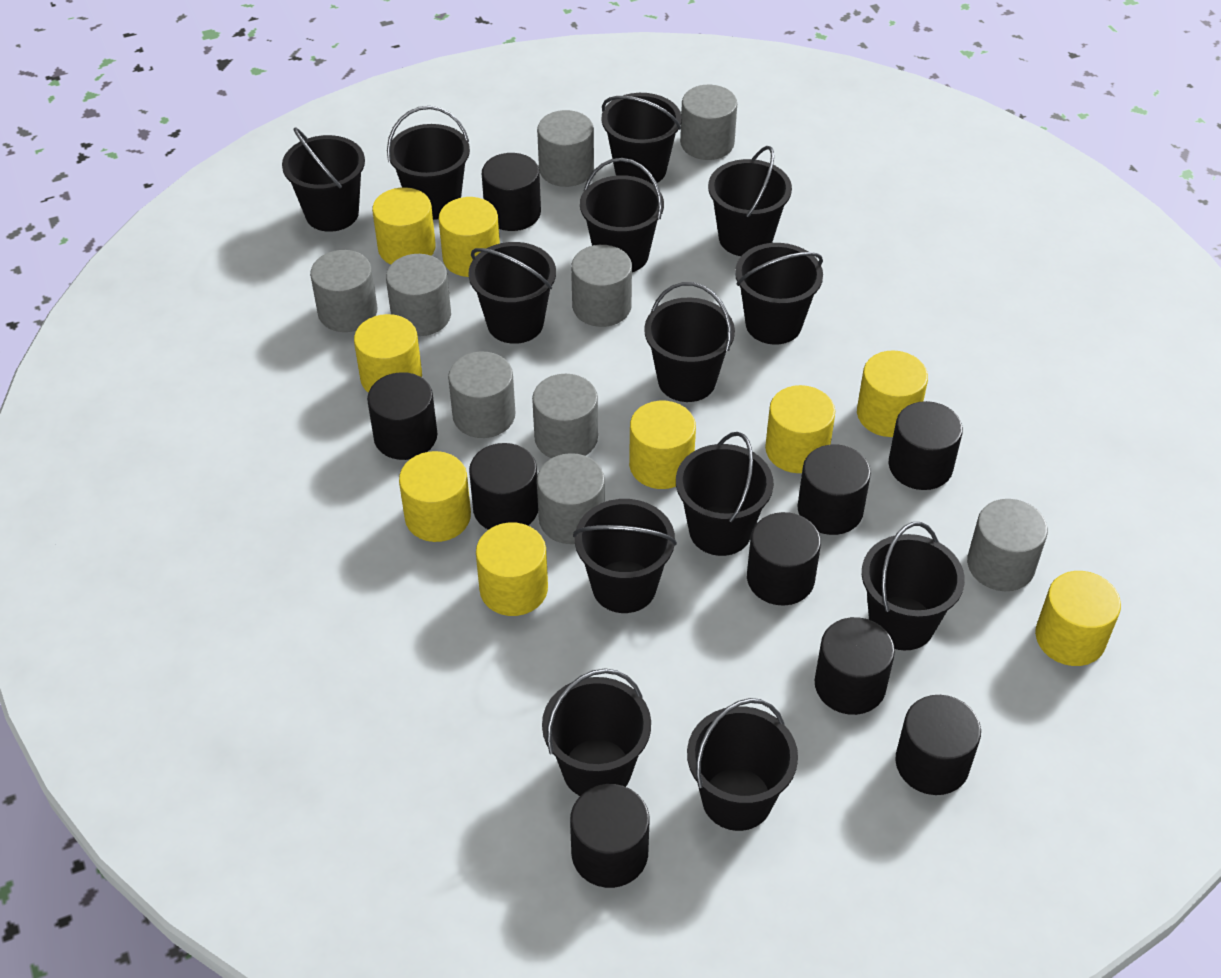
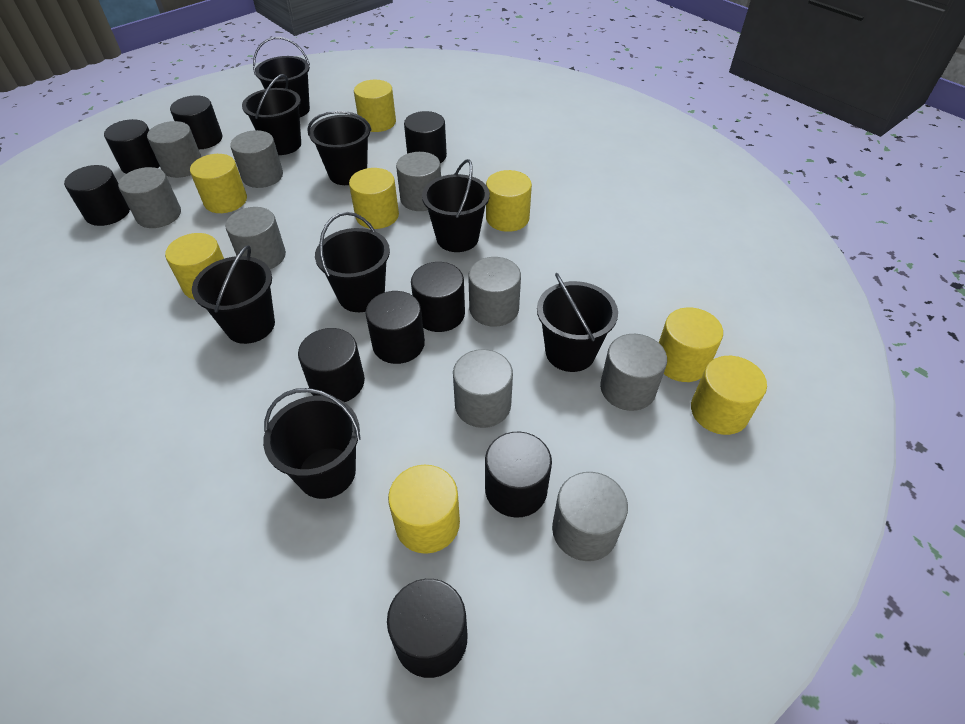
black bucket: [282,127,365,232] [387,106,470,220] [468,242,556,344] [542,668,651,796] [573,499,677,613] [580,158,664,272] [601,93,682,184] [644,282,735,402] [676,432,773,556] [687,698,798,831] [708,146,792,256] [735,243,823,345] [862,522,965,651] = 13 -> [192,245,275,344] [242,74,301,155] [253,37,310,117] [263,388,361,499] [307,111,372,185] [315,212,390,312] [422,159,490,252] [537,273,618,372] = 8
yellow cylinder: [354,314,422,393] [372,187,436,265] [399,451,471,542] [439,197,500,277] [476,522,548,616] [629,401,696,489] [765,385,835,473] [857,350,928,437] [1035,571,1121,666] = 9 -> [165,233,224,300] [190,154,247,213] [349,168,399,229] [354,80,396,132] [388,465,460,554] [486,170,532,232] [659,307,723,382] [691,356,767,435] = 8

